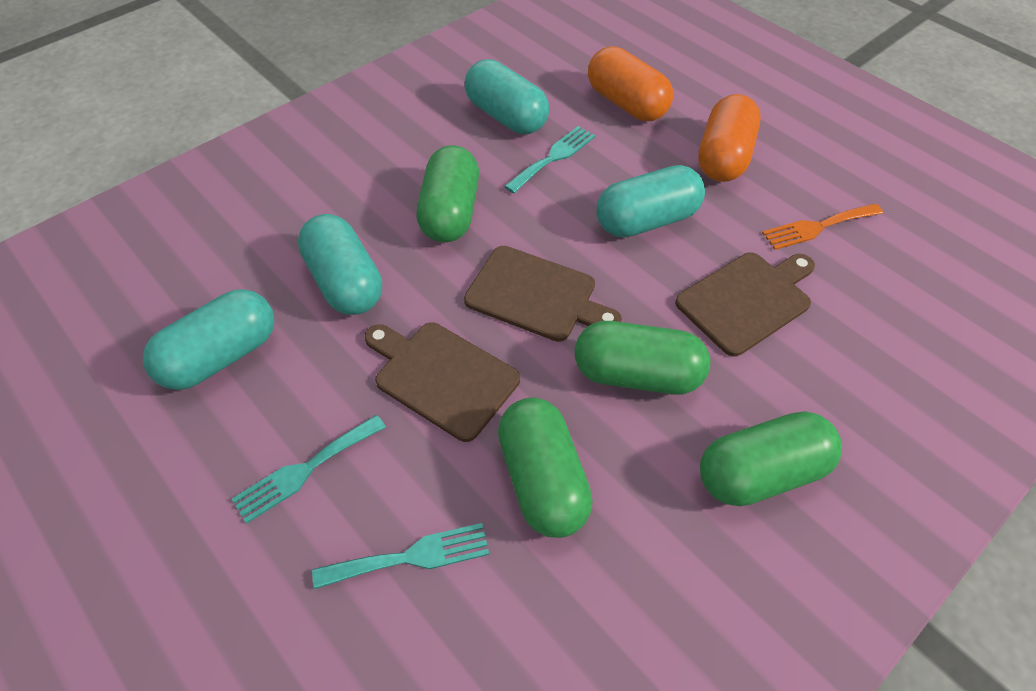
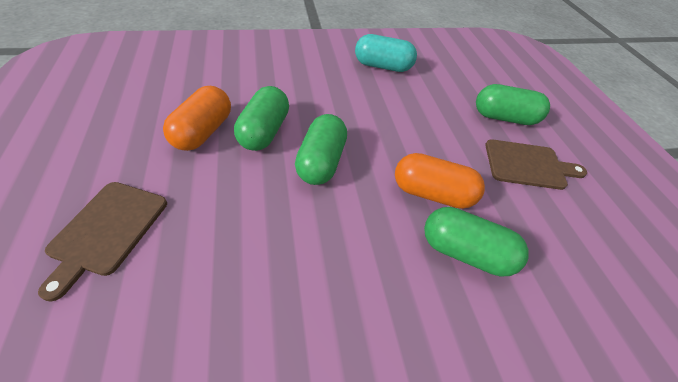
brown cutting board: [364,322,520,442] [464,246,622,342] [675,252,815,357] = 3 -> [38,182,167,301] [485,139,587,190] = 2
orange fork: [762,203,883,250] = 1 -> none = 0
turquoise capsule: [143,289,274,390] [298,214,382,315] [465,59,549,134] [597,165,705,237] = 4 -> [355,34,417,72] = 1
turquoise fork: [232,415,386,524] [312,523,489,589] [504,126,595,193] = 3 -> none = 0

